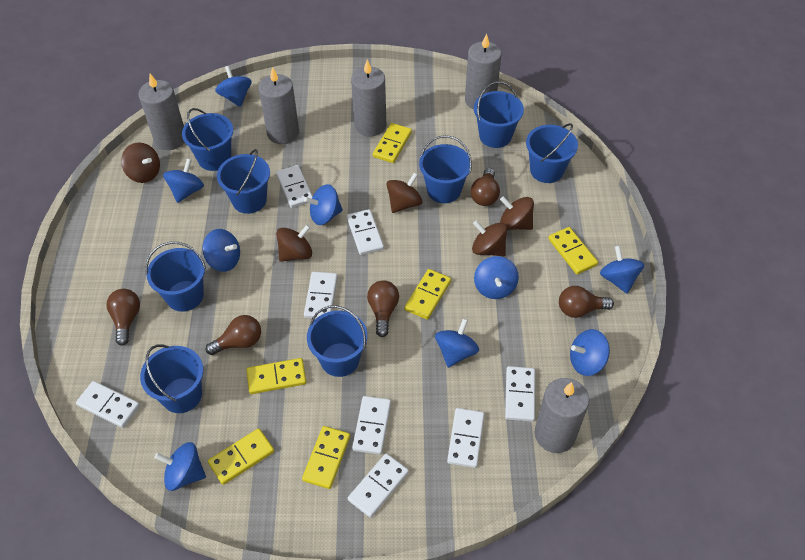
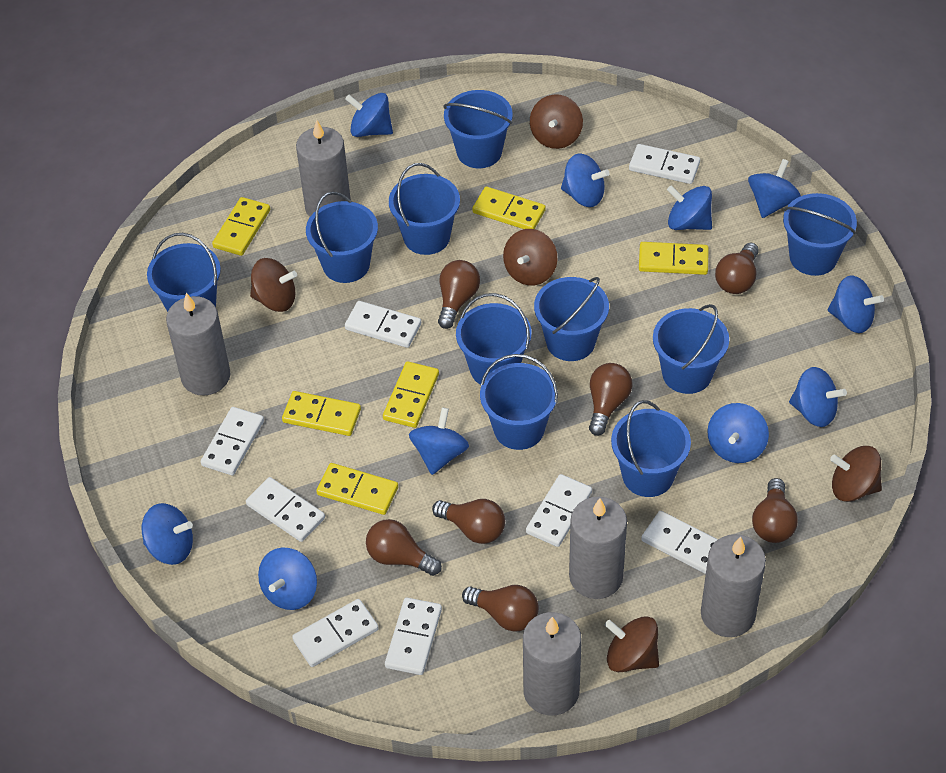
blue bucket: [140,344,203,413] [145,242,206,312] [182,108,233,171] [217,149,270,214] [307,305,367,377] [419,135,472,203] [474,81,524,148] [526,123,578,183] = 8 -> [147,233,221,312] [306,192,378,283] [389,163,460,255] [443,90,513,168] [456,293,531,385] [480,354,558,450] [534,277,609,361] [611,400,691,497] [653,304,729,394] [783,193,857,276] = 10
blue spinning top: [155,442,206,491] [163,159,204,203] [202,229,240,272] [215,66,252,107] [304,184,343,225] [435,318,479,368] [474,256,519,299] [570,329,610,376] [600,246,645,294] = 9 -> [142,503,193,565] [258,548,317,610] [345,93,393,137] [409,407,469,475] [561,154,610,207] [667,185,712,230] [707,403,769,463] [748,159,801,218] [789,367,847,427] [828,275,884,333] = 10
brown light bulb: [106,289,140,346] [206,315,261,355] [367,280,399,337] [471,168,500,206] [559,286,614,318] = 5 -> [366,519,442,576] [432,499,505,544] [438,260,480,329] [462,585,539,632] [589,363,632,436] [715,243,759,294] [752,478,798,543] = 7

